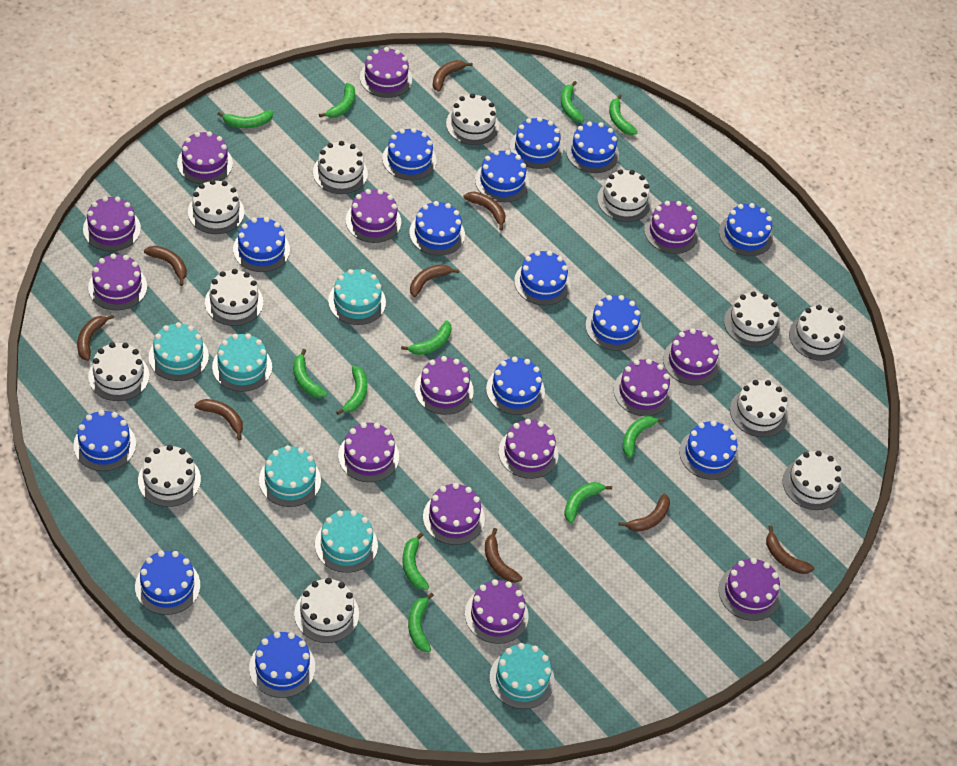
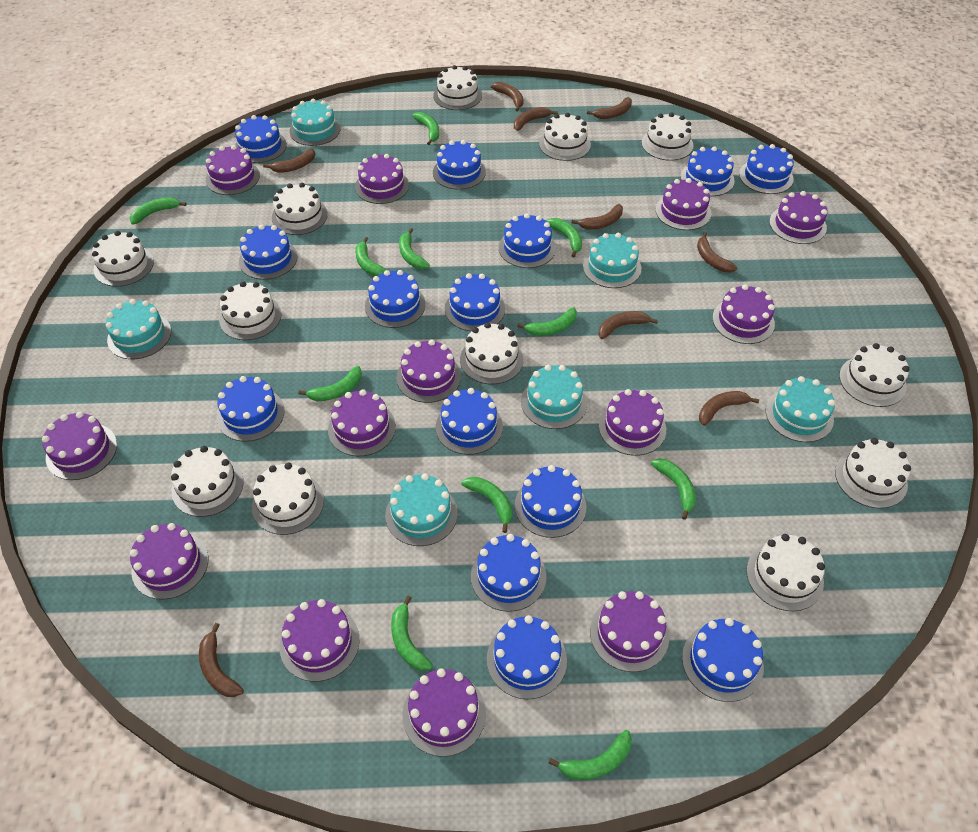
purple cake: [83,196,141,251] [88,253,147,310] [177,131,233,184] [338,422,399,482] [346,189,401,243] [360,47,412,98] [414,356,474,415] [423,483,485,545] [465,579,529,644] [498,419,558,479] [614,359,672,416] [644,201,699,254] [663,328,720,385] [719,558,781,621] = 14 -> [42,412,117,480] [130,523,208,600] [206,145,260,195] [279,599,360,682] [328,389,396,456] [355,154,409,204] [397,339,461,403] [402,668,486,757] [590,591,669,672] [599,389,666,456] [656,178,711,230] [713,284,775,344] [769,191,827,244] = 13

